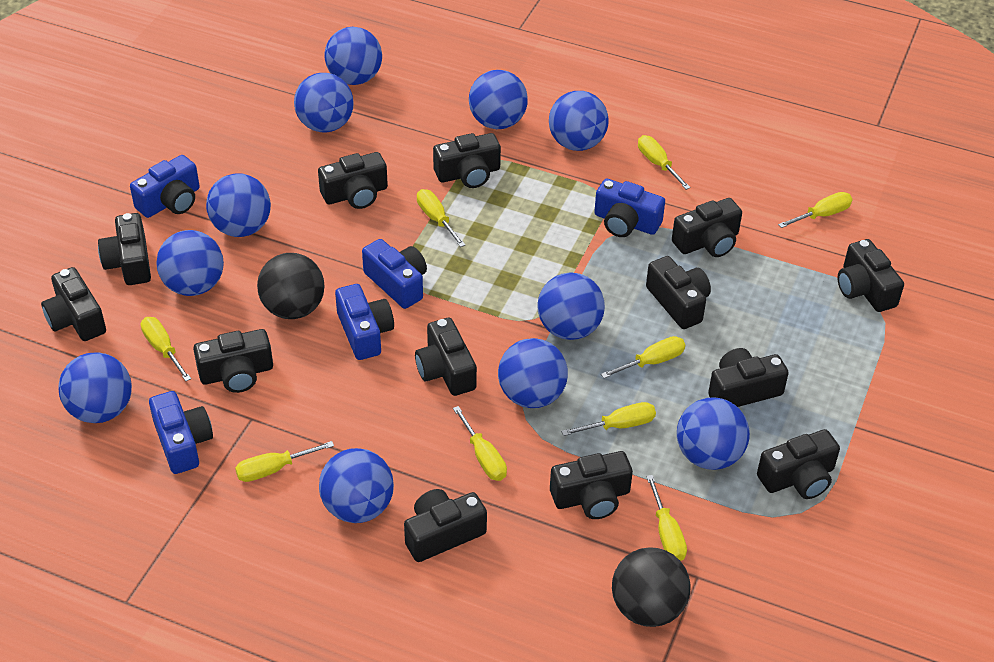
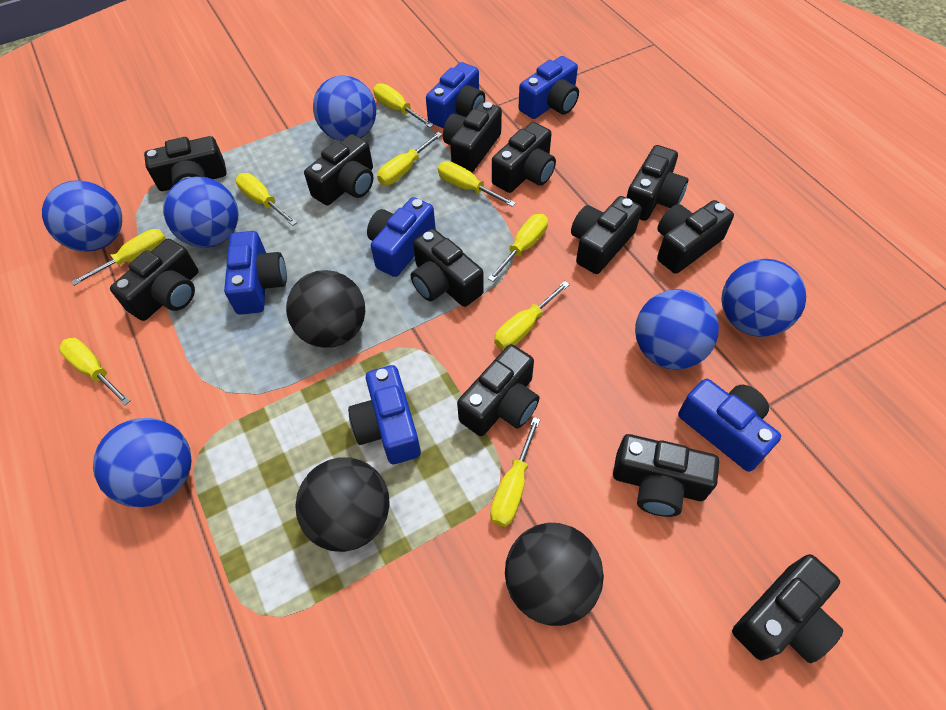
black ball: [257,253,325,319] [612,547,691,627] = 2 -> [286,270,365,348] [295,458,390,552] [505,523,604,626] = 3
black camera: [41,267,106,341] [98,213,151,285] [193,329,273,393] [318,152,388,209] [404,489,487,562] [415,318,477,396] [433,133,501,188] [550,451,633,519] [646,256,711,329] [672,198,742,257] [708,348,789,407] [757,429,840,499] [838,239,904,312] = 13 -> [110,239,199,321] [144,136,227,191] [304,134,373,205] [411,228,484,307] [443,102,502,172] [457,344,539,436] [492,122,556,193] [571,196,642,274] [613,434,719,517] [626,145,688,221] [657,200,734,274] [732,554,843,663] = 12
blue ball: [58,352,132,423] [156,230,224,296] [206,173,271,237] [294,73,354,132] [319,448,394,523] [324,27,382,85] [469,70,528,129] [498,338,568,408] [537,272,605,340] [549,91,609,151] [677,398,750,470] = 11 -> [42,180,122,252] [93,418,192,507] [163,177,238,248] [313,75,376,141] [635,289,719,370] [721,259,806,337] = 6
blue camera: [130,155,200,218] [149,391,213,474] [335,284,394,360] [362,239,427,309] [594,179,665,237] = 5 -> [224,231,287,315] [348,365,421,464] [367,197,436,277] [426,62,485,128] [518,56,579,119] [678,379,781,472] = 6

